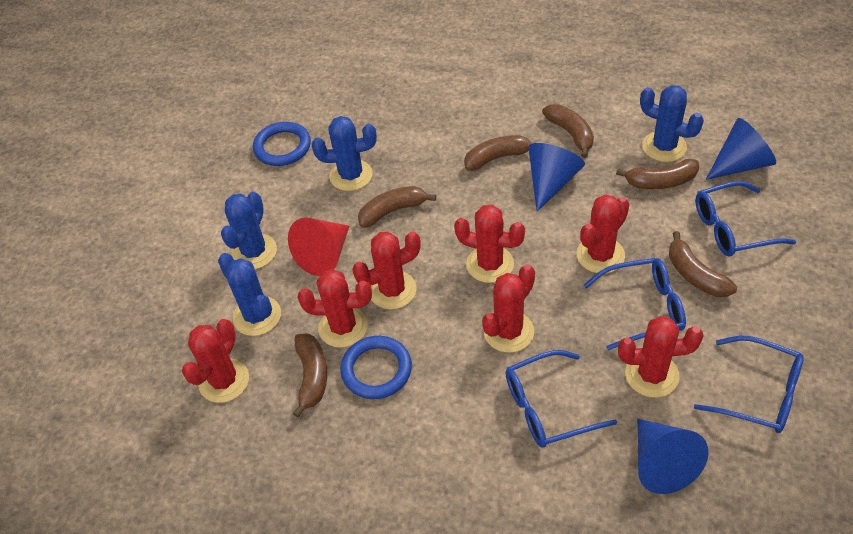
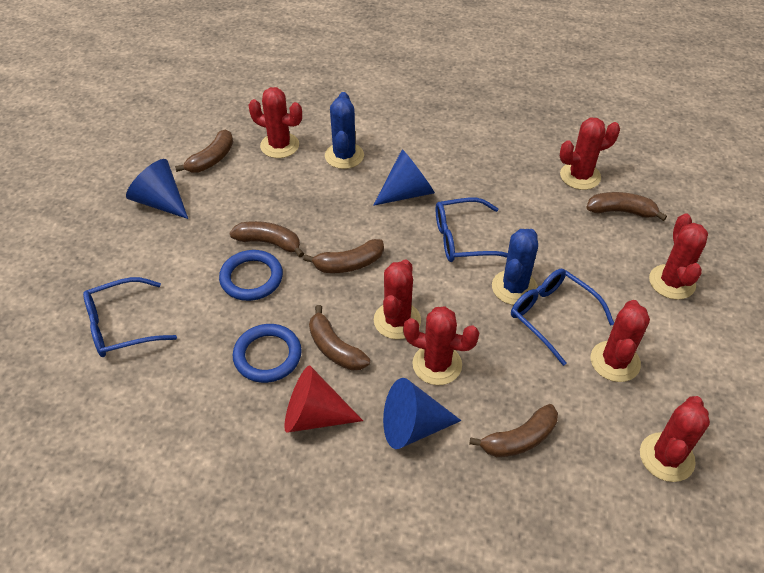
blue cactus: [218,253,281,336] [221,192,277,269] [312,116,377,191] [640,85,704,162] = 4 -> [325,92,364,169] [492,229,538,305] = 2
blue glasses: [506,350,617,448] [583,258,686,350] [694,336,804,433] [695,181,796,256] = 4 -> [83,277,177,357] [436,198,508,262] [511,269,614,366] = 3

